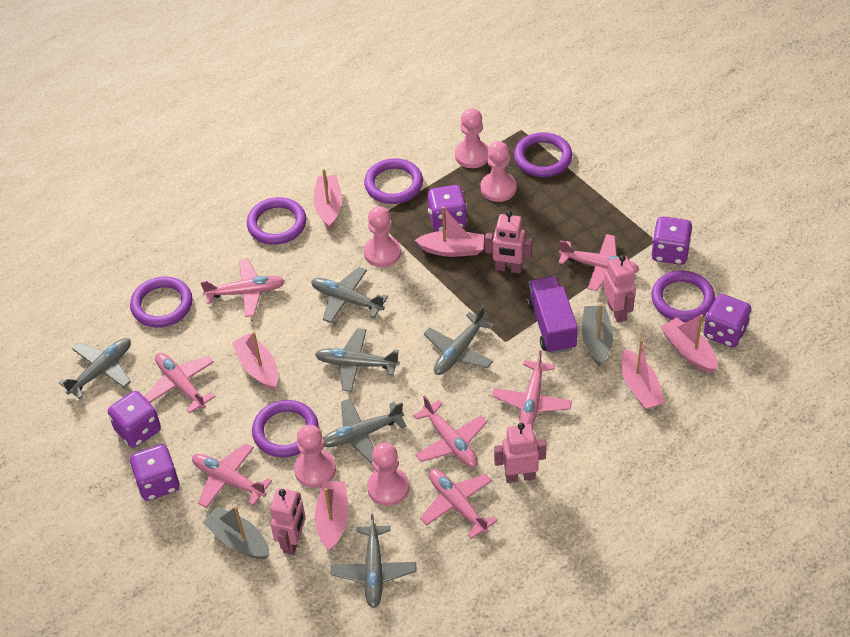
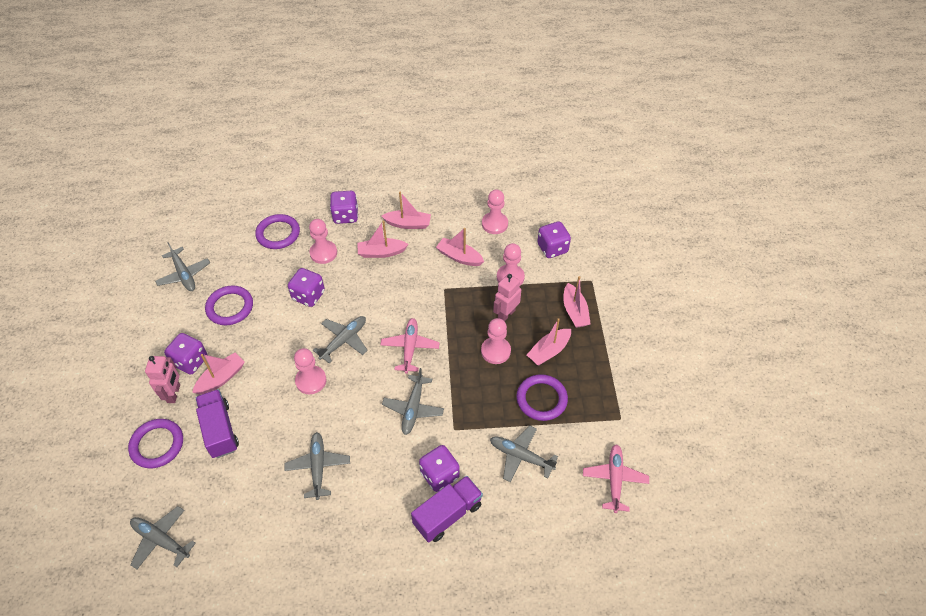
grey boat: [203,506,270,559] [582,304,613,366] = 2 -> none = 0
pink plane: [144,353,216,414] [192,443,272,508] [200,259,285,317] [413,395,487,467] [420,469,498,539] [492,350,572,426] [558,234,640,291] = 7 -> [380,318,440,374] [583,444,649,513] = 2
pink robot: [270,488,306,555] [485,211,532,274] [494,423,547,483] [603,255,636,323] = 4 -> [145,356,180,403] [493,274,521,321] = 2
purple ring: [130,276,192,327] [247,197,306,245] [252,400,319,457] [364,158,423,204] [514,132,572,177] [651,271,715,322] = 6 -> [128,419,183,468] [205,286,253,325] [255,214,300,249] [516,374,568,421] = 4
purple truck: [527,276,578,354] = 1 -> [196,389,239,458] [411,475,483,543] = 2

